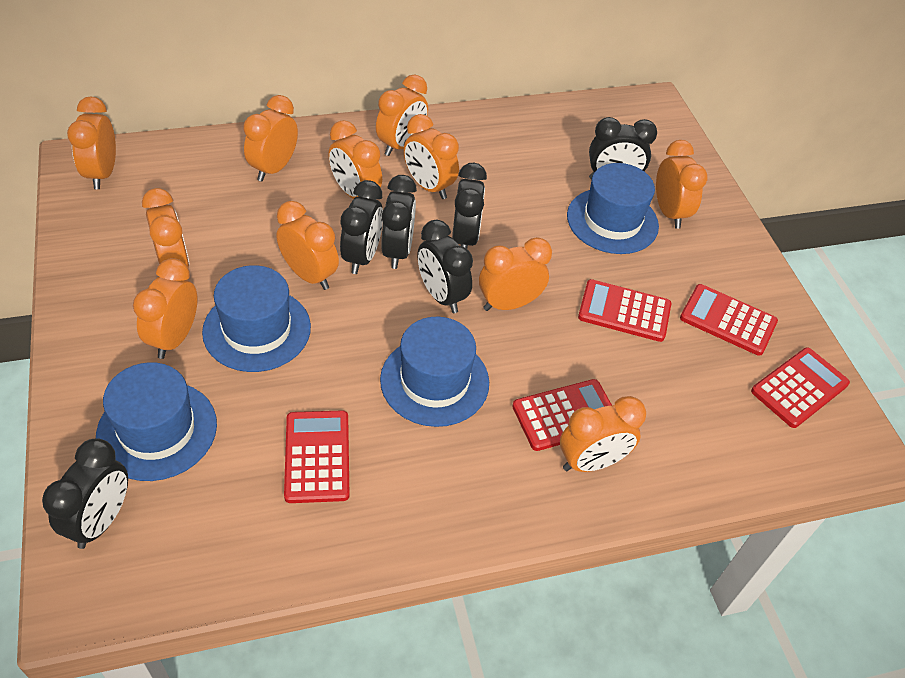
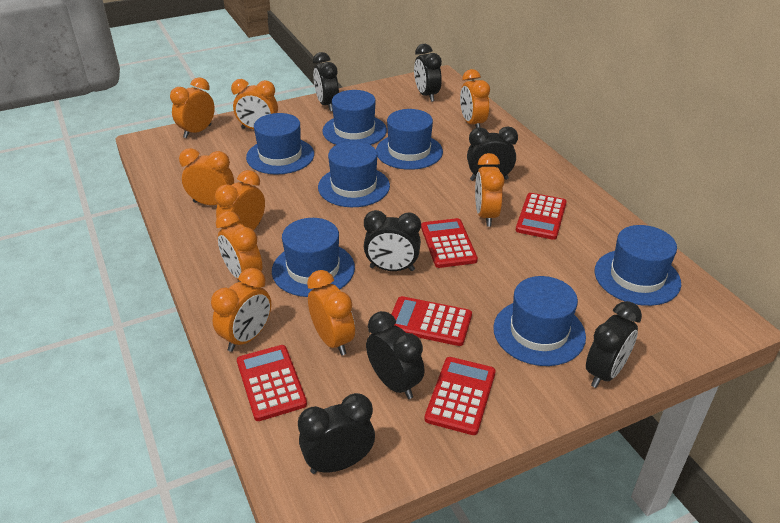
black clock: [42,438,128,549] [340,180,383,274] [381,175,417,269] [418,220,473,313] [452,163,487,249] [589,117,657,180] = 6 -> [298,393,375,474] [313,52,339,111] [364,210,421,271] [366,311,424,399] [414,44,442,102] [467,127,518,181] [586,301,642,388] = 7
blue hat: [96,362,217,481] [202,265,311,372] [380,317,489,427] [567,163,659,254] = 4 -> [246,113,314,175] [272,218,355,297] [318,141,390,207] [322,90,387,145] [376,109,443,170] [493,276,586,366] [595,225,681,306] = 7
orange clock: [67,96,116,189] [133,258,197,359] [142,188,189,269] [243,95,298,182] [276,201,339,290] [329,120,382,199] [376,74,428,156] [404,114,459,199] [479,237,552,311] [560,396,646,472] [656,140,708,229] = 11 -> [170,77,215,138] [179,148,234,205] [211,268,271,352] [215,170,265,230] [216,211,262,281] [231,79,278,129] [307,270,355,355] [460,69,490,128] [475,153,505,227] = 9

